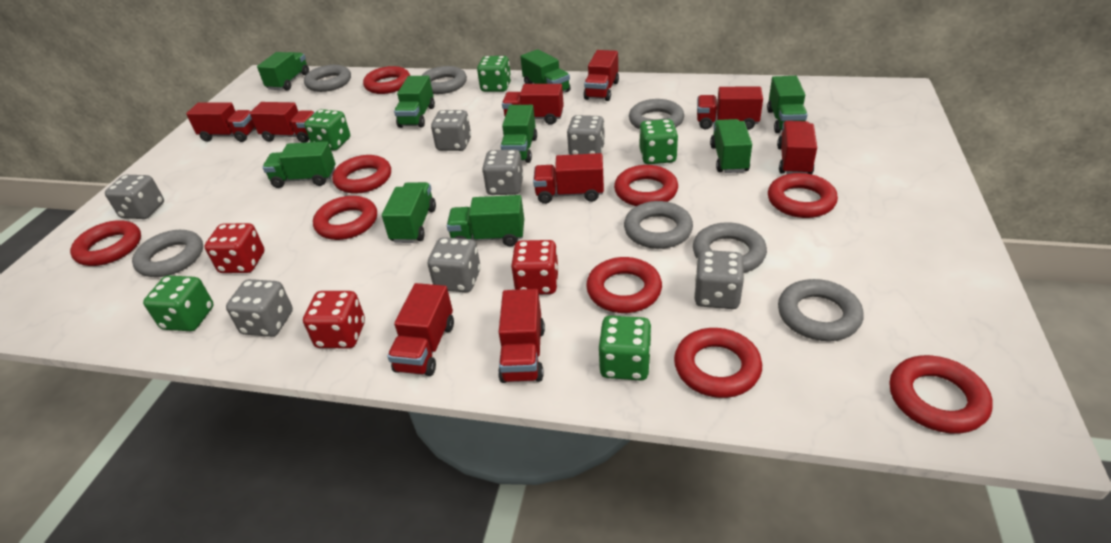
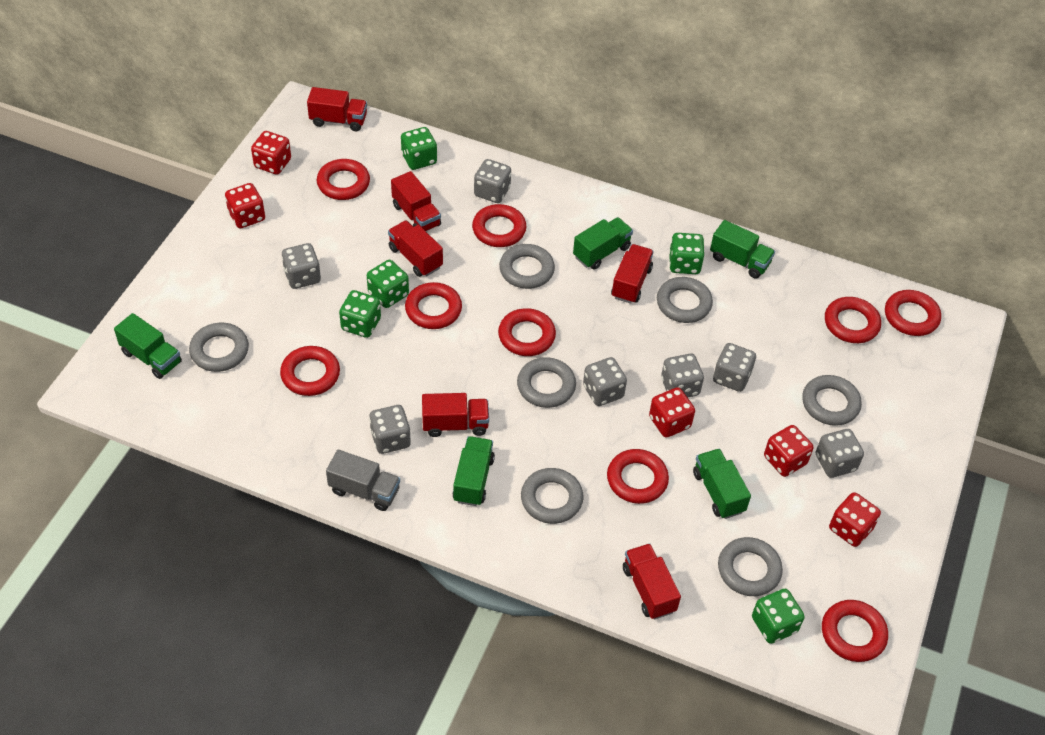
green truck: [257,52,309,91] [262,141,335,188] [382,182,436,243] [394,76,435,128] [447,195,524,247] [501,105,537,163] [520,49,571,92] [710,119,752,173] [767,76,808,133] = 9 -> [114,313,182,379] [453,436,495,506] [573,217,633,270] [693,449,751,519] [710,220,775,279] = 5
grey truck: none = 0 -> [326,450,400,511] = 1
red dice: [204,223,264,273] [303,291,365,348] [511,240,559,294] = 3 -> [225,183,265,228] [251,131,291,175] [649,387,695,438] [764,425,813,477] [829,492,881,547] = 5
red truck: [186,102,256,142] [250,102,315,143] [387,283,454,376] [498,289,545,383] [502,84,564,125] [533,153,604,204] [584,50,619,101] [697,87,763,130] [777,121,817,174] = 9 -> [307,87,367,131] [388,220,443,277] [391,171,441,231] [422,393,489,437] [611,244,654,304] [623,543,681,619] = 6

